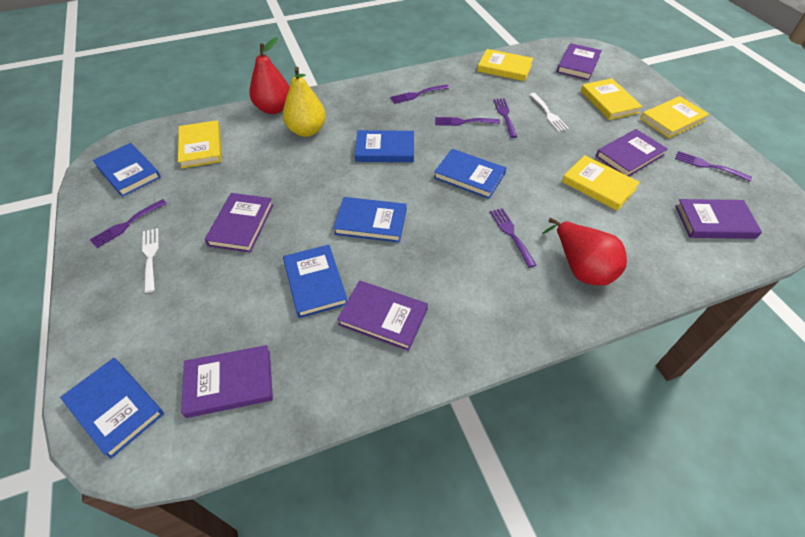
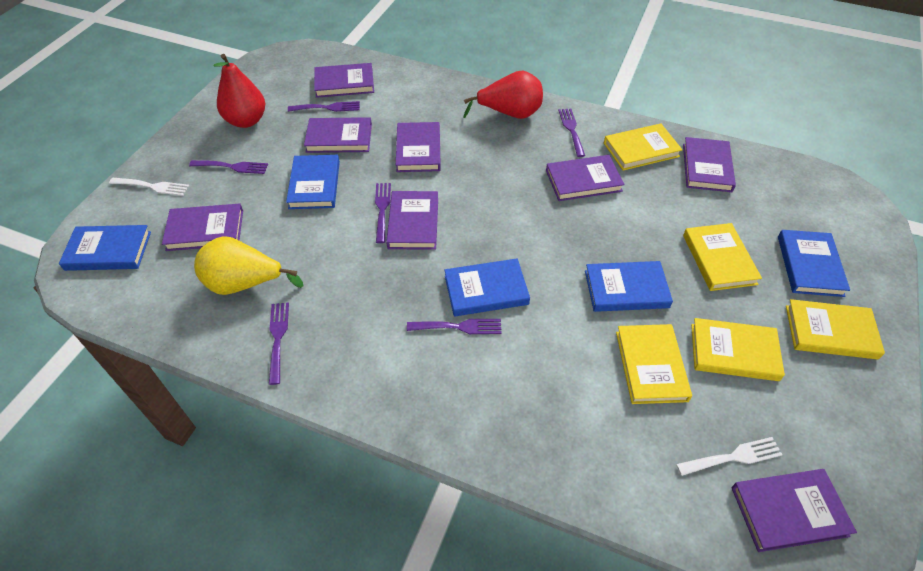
blue book: [60,358,164,459] [93,143,161,197] [283,245,347,318] [333,197,407,243] [355,130,414,162] [434,149,506,199] = 6 -> [59,225,151,271] [286,155,340,209] [445,259,530,316] [585,261,673,312] [778,230,850,297] = 5
purple book: [181,345,273,418] [204,193,273,253] [337,281,428,351] [557,43,602,80] [596,129,668,176] [675,199,762,239] = 6 -> [162,204,243,251] [304,117,372,153] [314,63,374,98] [386,191,438,250] [396,122,441,172] [546,155,624,201] [683,137,736,192] [732,469,857,552] = 8

